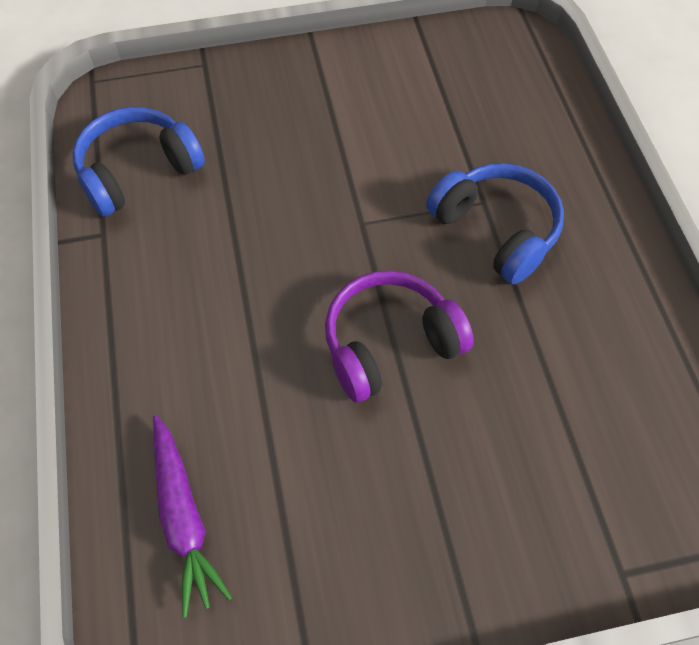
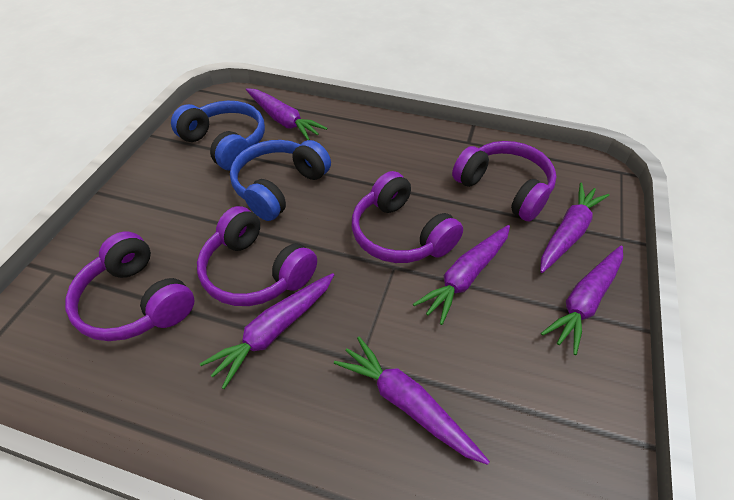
purple carrot: [153,415,232,617] = 1 -> [200,273,334,389] [246,88,328,140] [334,337,490,465] [413,225,510,325] [540,183,609,273] [541,245,623,355] = 6
purple headphones: [325,271,474,402] = 1 -> [65,232,194,341] [197,206,317,306] [352,171,463,263] [452,141,557,221] = 4

